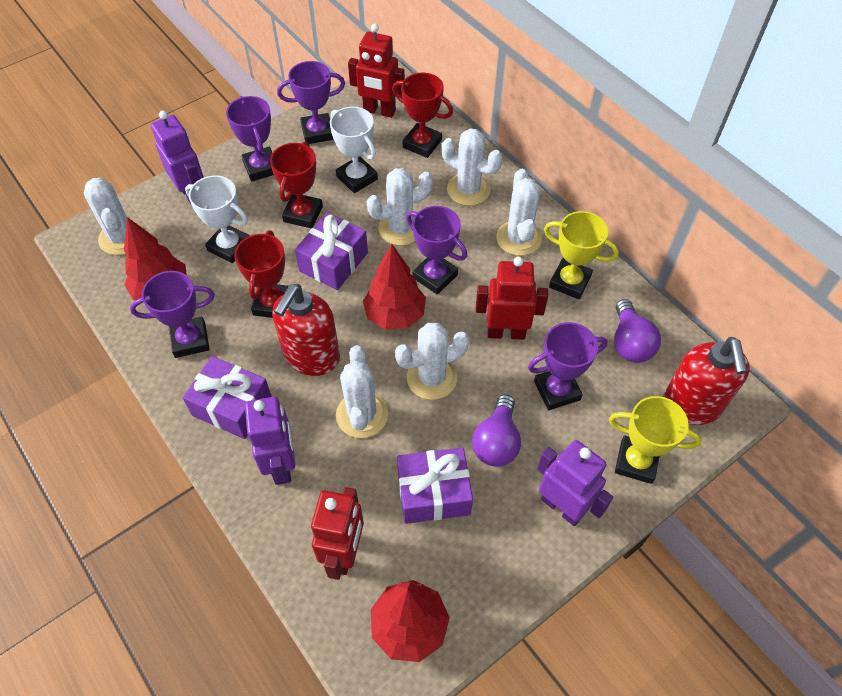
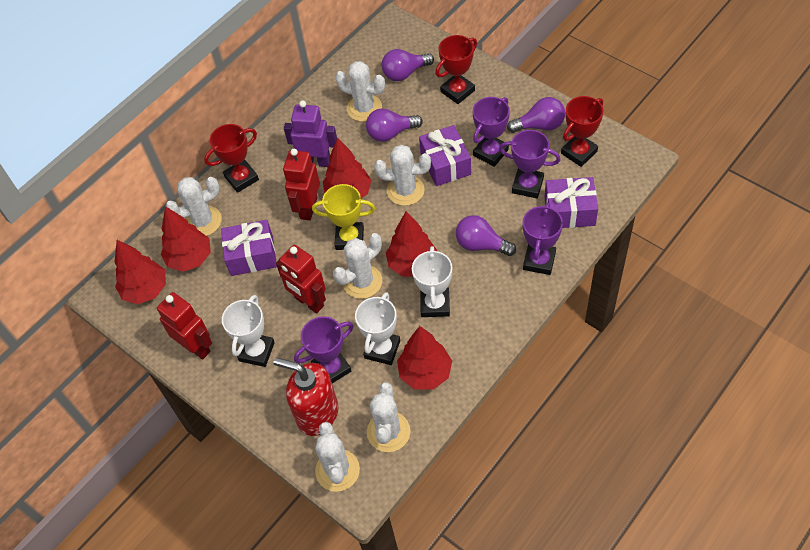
purple light bulb: [472,394,521,467] [614,299,661,363] = 2 -> [366,108,423,142] [382,49,434,81] [456,215,516,256] [507,97,565,133] = 4
purple robot: [151,110,204,206] [245,397,295,485] [537,440,613,526] = 3 -> [284,100,337,167] = 1
purple trophy: [130,271,215,358] [226,96,274,181] [277,61,345,144] [406,206,467,295] [528,322,608,410] = 5 -> [294,316,353,383] [473,97,510,167] [499,130,561,198] [522,203,563,275] = 4
red soap dispenser: [272,284,340,376] [663,337,750,425] = 2 -> [274,358,338,436] = 1
red tree: [124,217,187,300] [363,244,426,330] [371,580,450,662] = 3 -> [114,240,166,304] [161,206,211,272] [323,137,372,198] [386,211,437,277] [397,326,452,389] = 5
white trophy: [185,175,250,263] [330,106,378,193] = 2 -> [222,295,275,367] [355,292,400,365] [412,246,452,317] = 3
yellow trophy: [544,211,619,299] [609,396,702,484] = 2 -> [312,184,375,250] = 1

